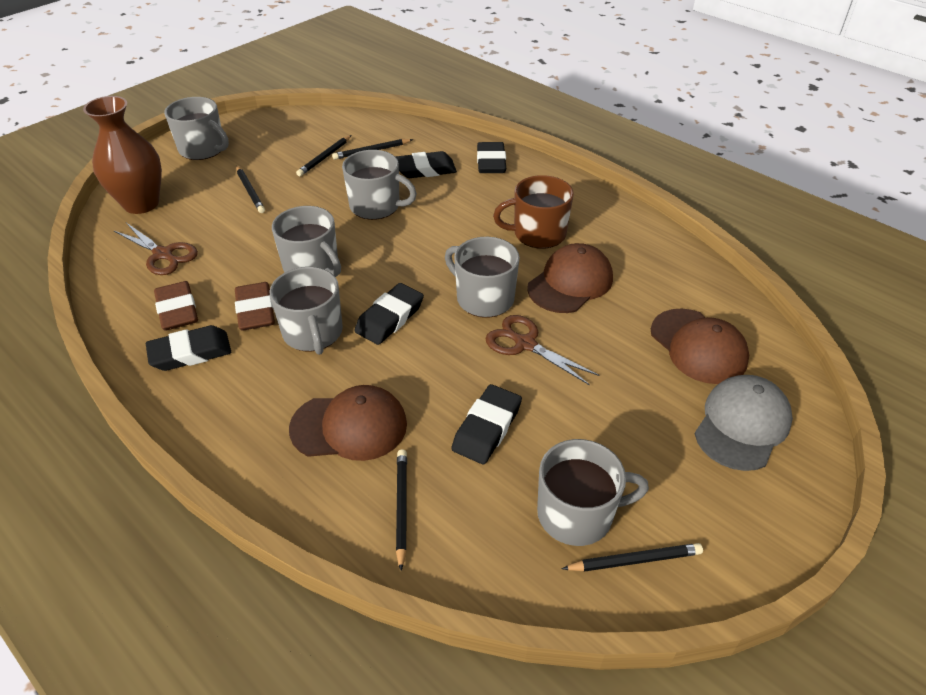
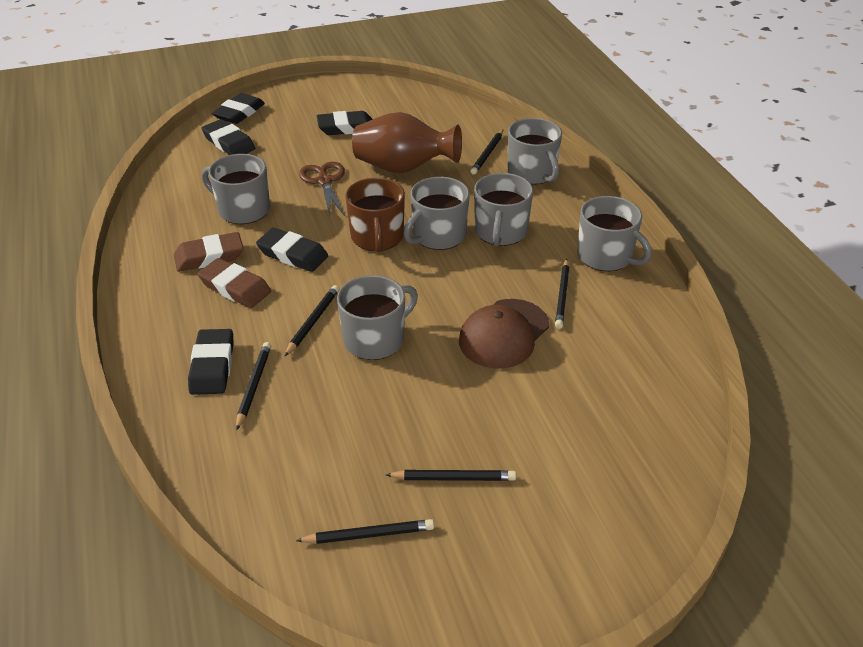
black pencil: [236,166,265,213] [296,135,352,176] [332,139,413,160] [396,449,407,571] [562,543,703,572] = 5 -> [236,342,271,430] [285,285,339,356] [296,519,434,544] [386,470,516,481] [470,130,503,175] [555,259,570,329] = 6
brown cap: [289,385,407,461] [527,243,613,313] [651,309,749,384] = 3 -> [459,299,549,368] = 1
brown scissors: [114,223,198,275] [485,315,599,386] = 2 -> [299,162,345,216] = 1
grey cap: [695,375,793,471] = 1 -> none = 0

